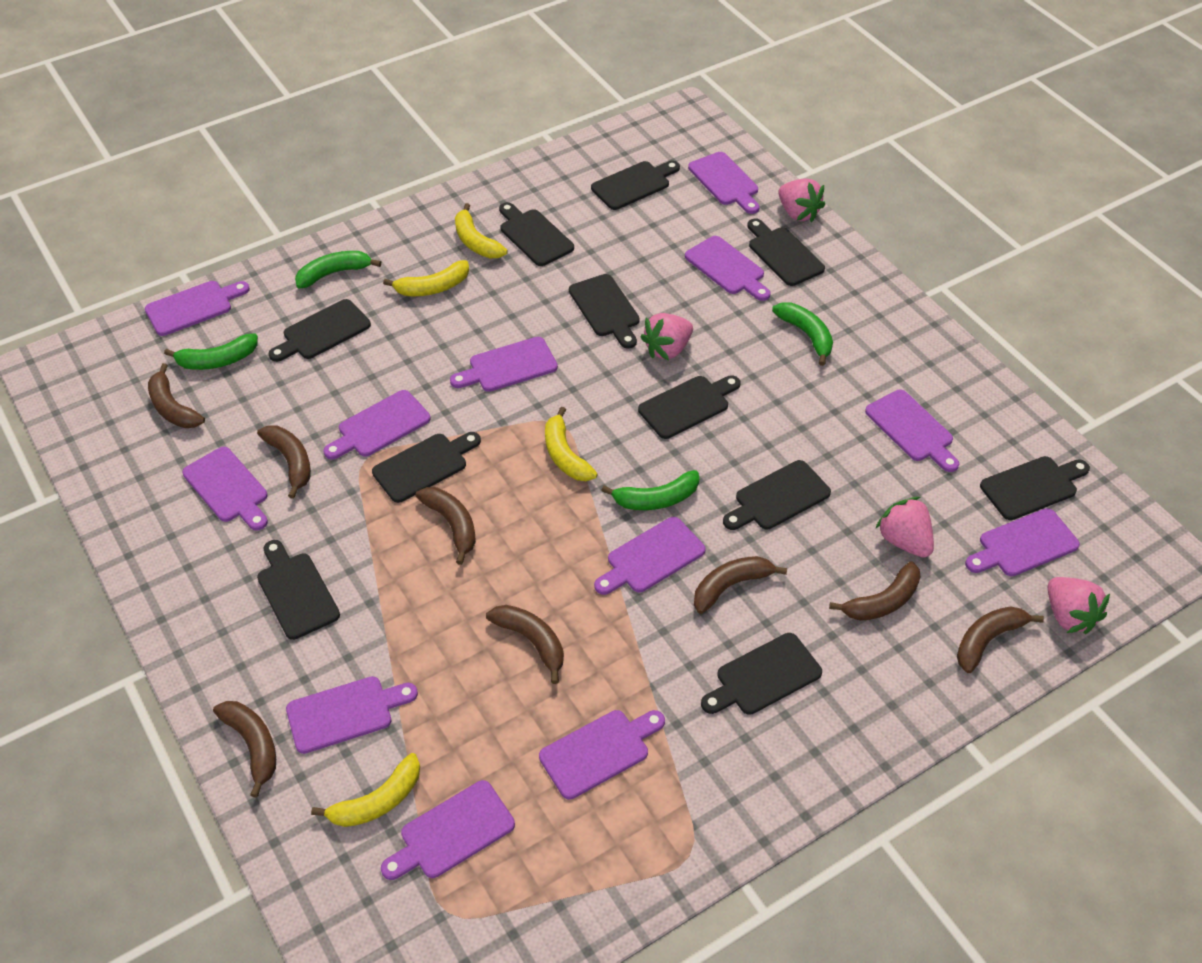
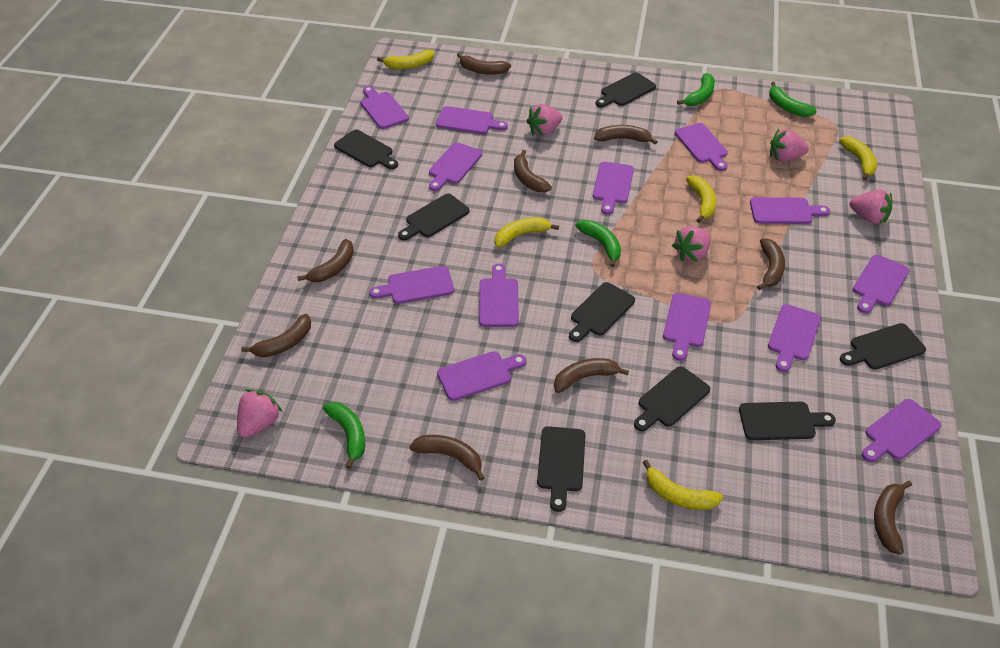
black cutting board: [257,540,340,640] [269,299,371,362] [372,432,481,503] [499,202,574,266] [569,274,640,349] [591,161,680,210] [638,375,741,439] [701,633,822,715] [723,460,831,530] [747,218,825,286] [980,456,1090,520] = 11 -> [334,130,398,169] [398,194,470,240] [537,426,586,512] [569,282,635,342] [596,72,656,107] [634,366,710,431] [739,402,836,440] [840,323,926,370] = 8
brown banana: [148,363,205,428] [213,701,276,798] [257,425,311,499] [415,487,476,565] [486,605,564,684] [694,556,787,614] [829,561,920,621] [957,607,1044,673] = 8 -> [241,314,311,357] [297,239,354,282] [409,435,485,481] [457,53,511,75] [514,150,552,192] [554,358,629,393] [594,125,658,144] [757,239,785,290] [874,481,912,555] = 9
pink strawberry: [641,313,693,360] [778,178,825,223] [875,497,934,558] [1048,577,1110,634] = 4 -> [237,389,282,438] [527,104,562,136] [672,226,711,262] [770,129,809,162] [850,190,892,225] = 5
purple cutting board: [145,281,250,336] [182,447,268,531] [286,676,418,754] [323,390,431,459] [381,780,515,880] [450,337,558,392] [539,710,665,800] [594,517,705,595] [685,236,771,301] [688,152,759,214] [865,390,959,472] [965,508,1080,576] = 12 -> [360,86,409,129] [369,266,454,304] [429,142,482,191] [436,106,508,134] [437,351,527,401] [479,264,519,327] [593,162,634,214] [663,293,711,361] [675,123,728,171] [750,197,830,224] [768,304,821,372] [853,255,909,313] [862,399,941,462] = 13
yellow banana: [311,753,420,827] [383,260,469,296] [455,203,507,258] [545,407,598,481] = 4 -> [377,50,434,69] [495,217,559,247] [642,460,723,510] [686,175,716,223] [839,136,877,180] = 5

